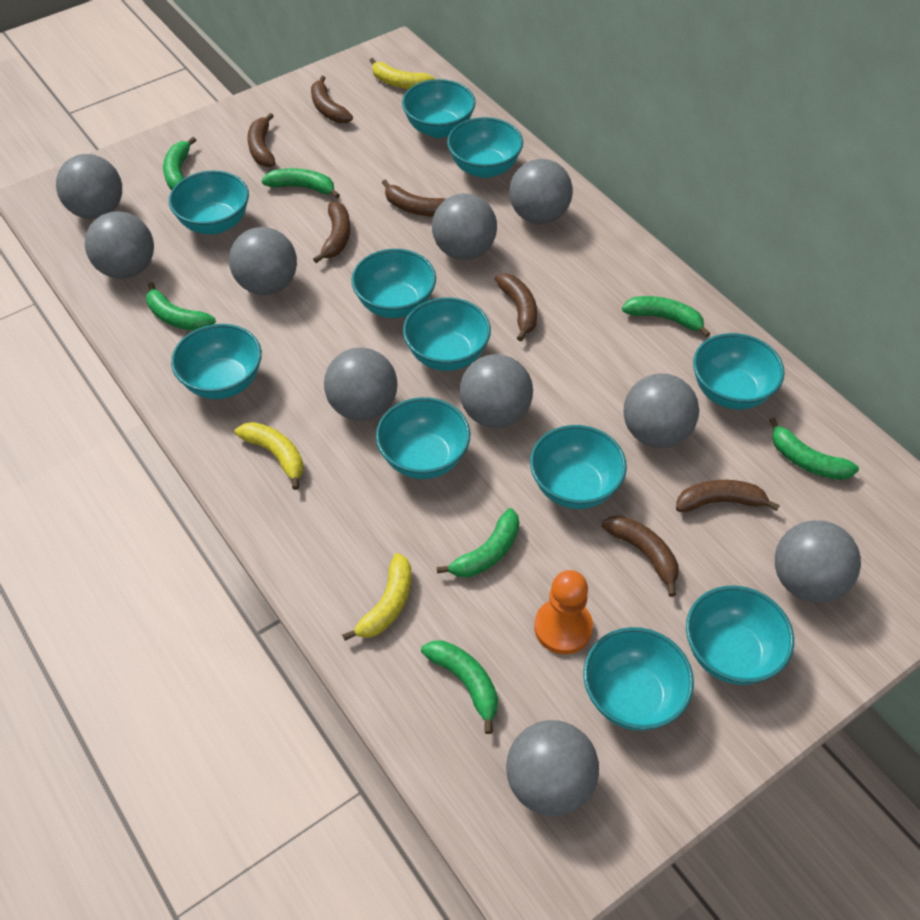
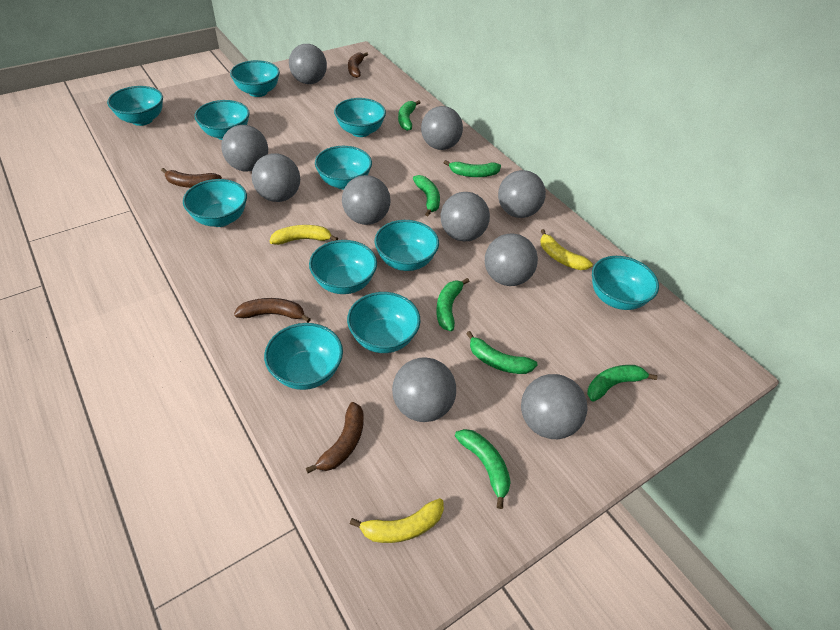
brown banana: [247,113,276,167] [311,76,353,123] [313,202,350,263] [382,179,446,216] [495,274,537,341] [601,516,679,597] [676,480,780,512] = 7 -> [161,168,222,188] [234,298,311,322] [306,402,363,473] [348,52,368,78] = 4
orange pawn: [534,570,593,654] = 1 -> none = 0

